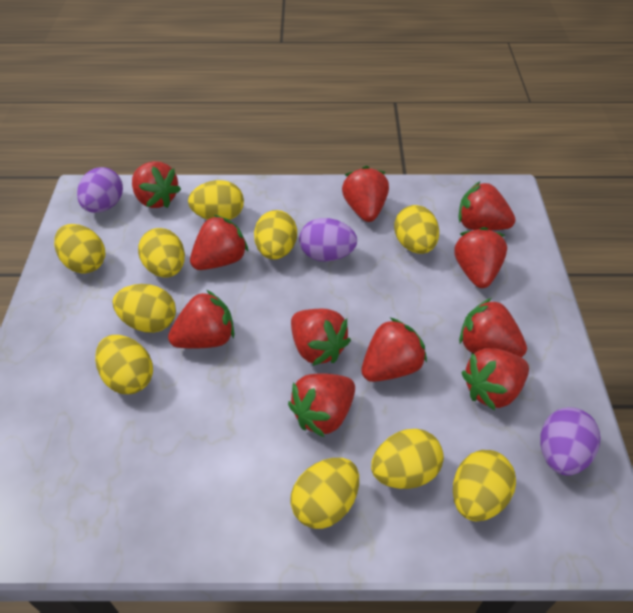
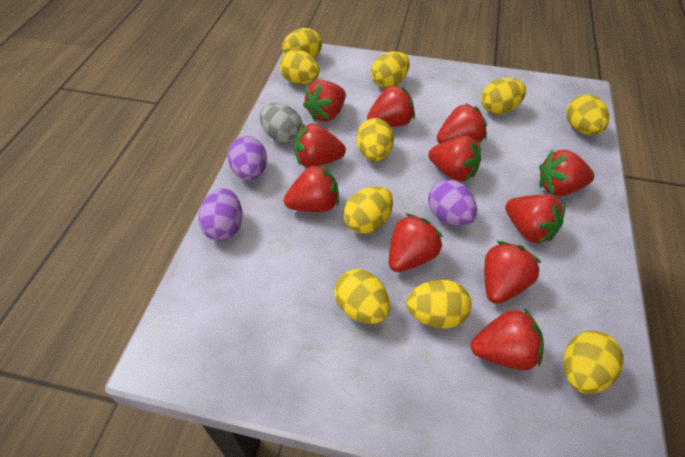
grey egg: none = 0 -> [260,103,303,143] = 1

